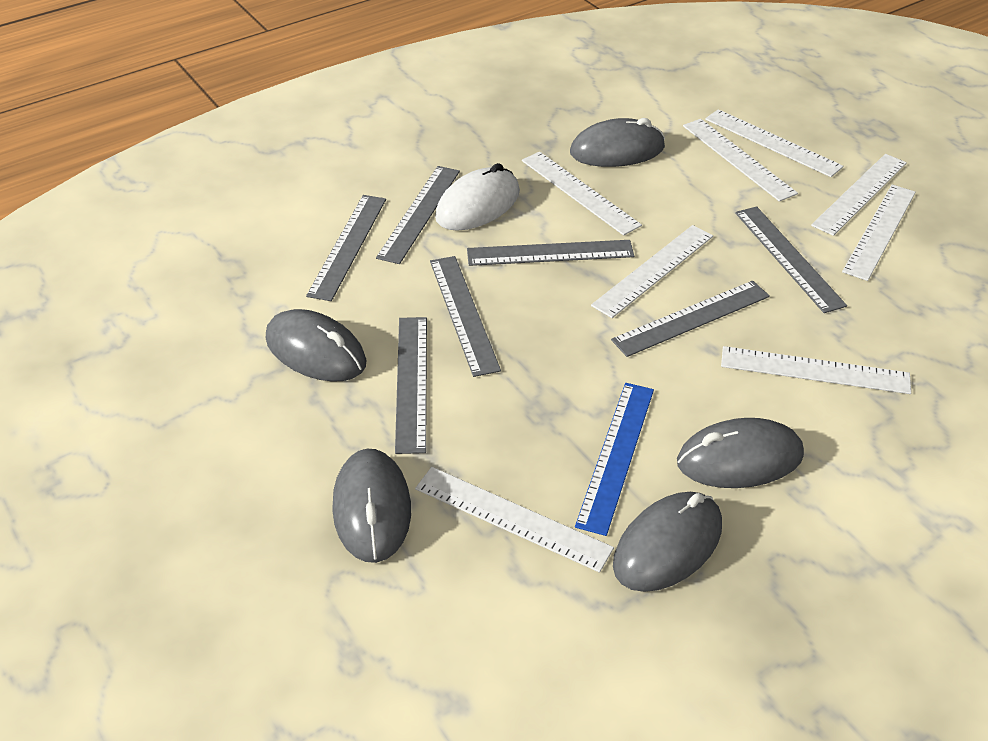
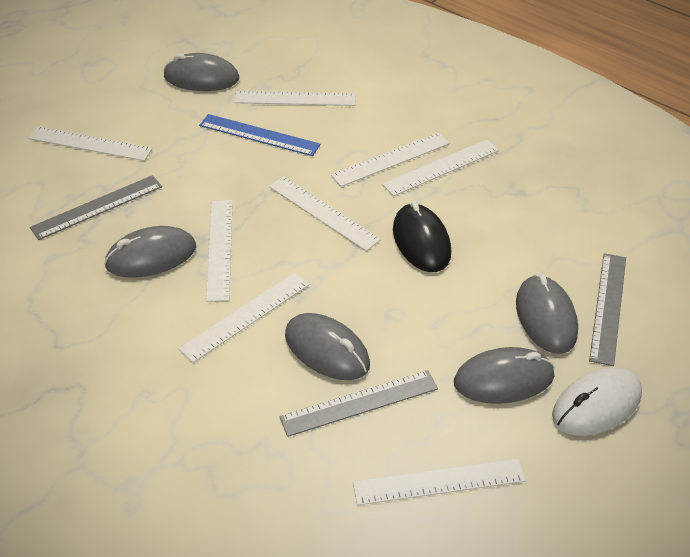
black mouse: none = 0 -> [393,201,451,272] = 1
grey ruler: [306,195,386,301] [376,166,460,264] [395,317,427,454] [430,256,501,377] [467,240,634,266] [611,281,770,357] [735,206,847,313] = 7 -> [30,175,162,240] [279,370,438,437] [589,253,626,366] = 3

